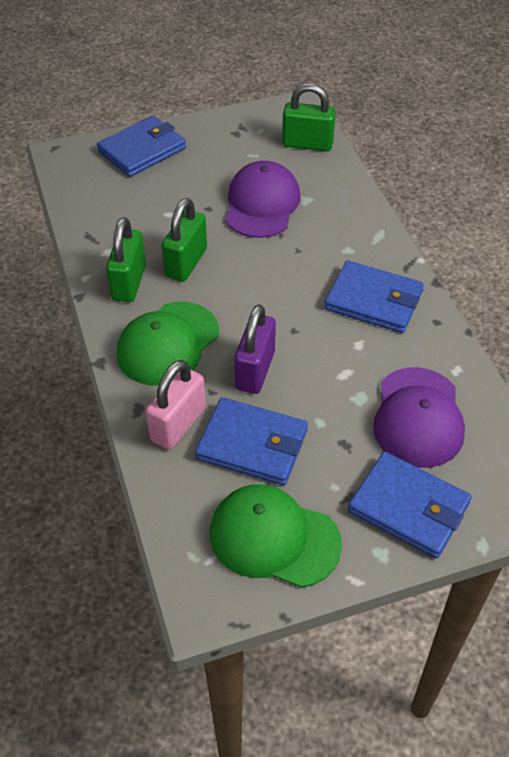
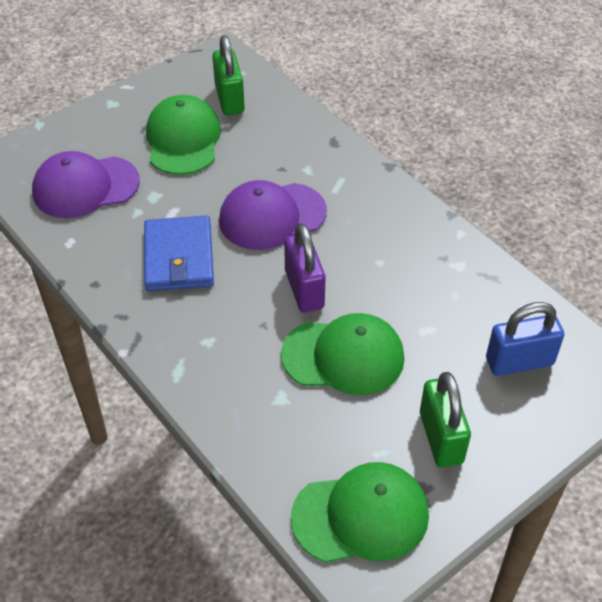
blue padlock: none = 0 -> [486,302,564,376] = 1
blue wallet: [97,116,186,177] [195,397,308,485] [324,260,424,333] [348,452,472,559] = 4 -> [144,215,214,291] = 1
green cap: [117,302,219,386] [210,484,342,588] = 2 -> [146,95,221,175] [281,313,404,395] [291,462,429,563] = 3
green padlock: [106,217,146,302] [162,198,207,282] [282,83,336,151] = 3 -> [212,35,245,115] [420,372,471,468] = 2
pink padlock: [146,360,206,450] = 1 -> none = 0

